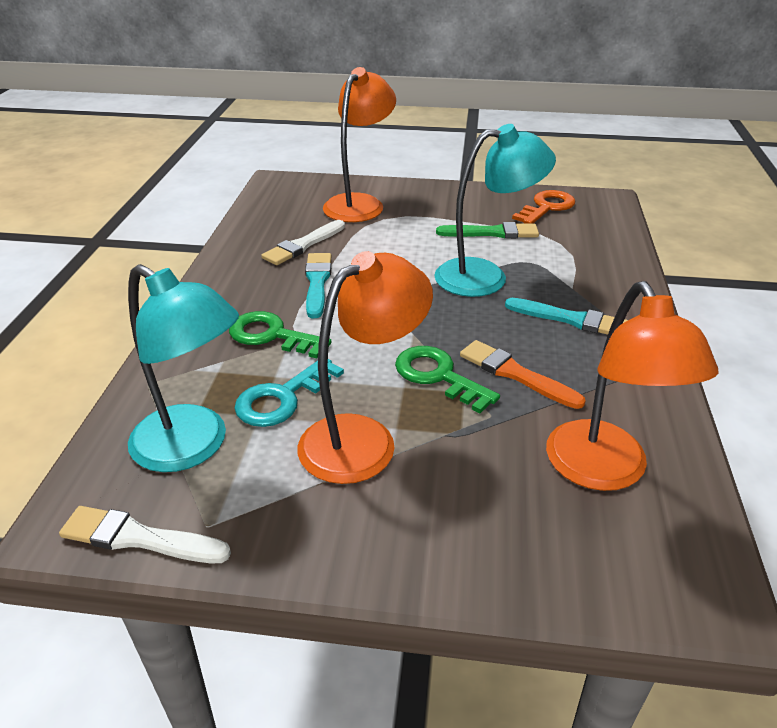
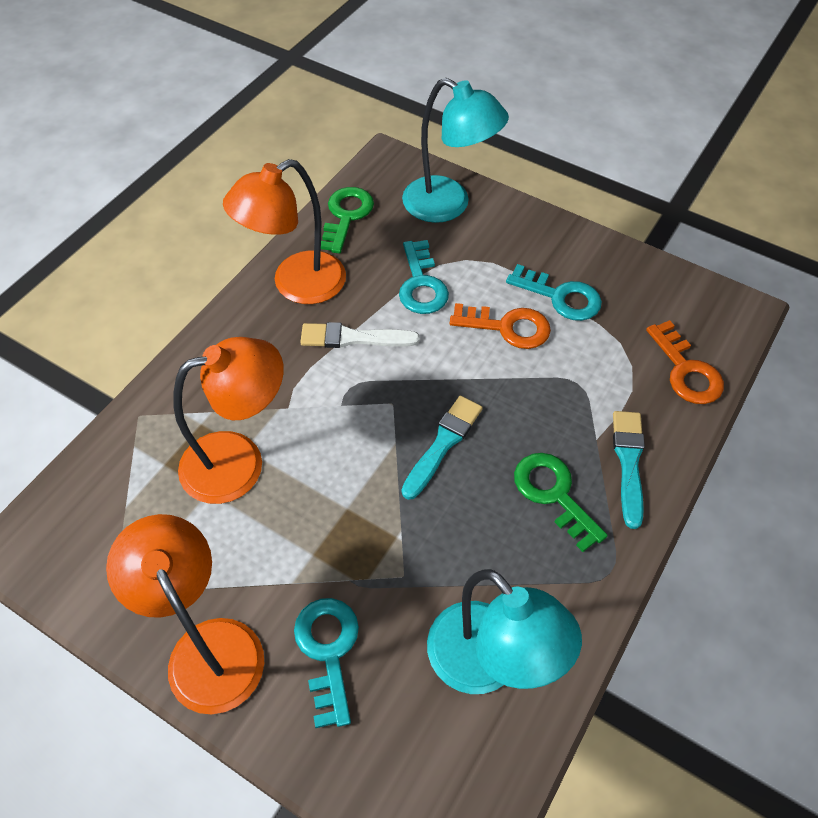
green brush: [436,222,539,238] = 1 -> none = 0
orange brush: [460,340,586,409] = 1 -> none = 0
orange key: [512,190,575,224] = 1 -> [450,303,551,349] [646,320,724,404] = 2
turquoise key: [234,359,344,427] = 1 -> [294,598,359,728] [399,240,449,314] [506,264,602,321] = 3
white brush: [59,506,231,563] [261,220,345,265] = 2 -> [300,322,420,348] = 1

